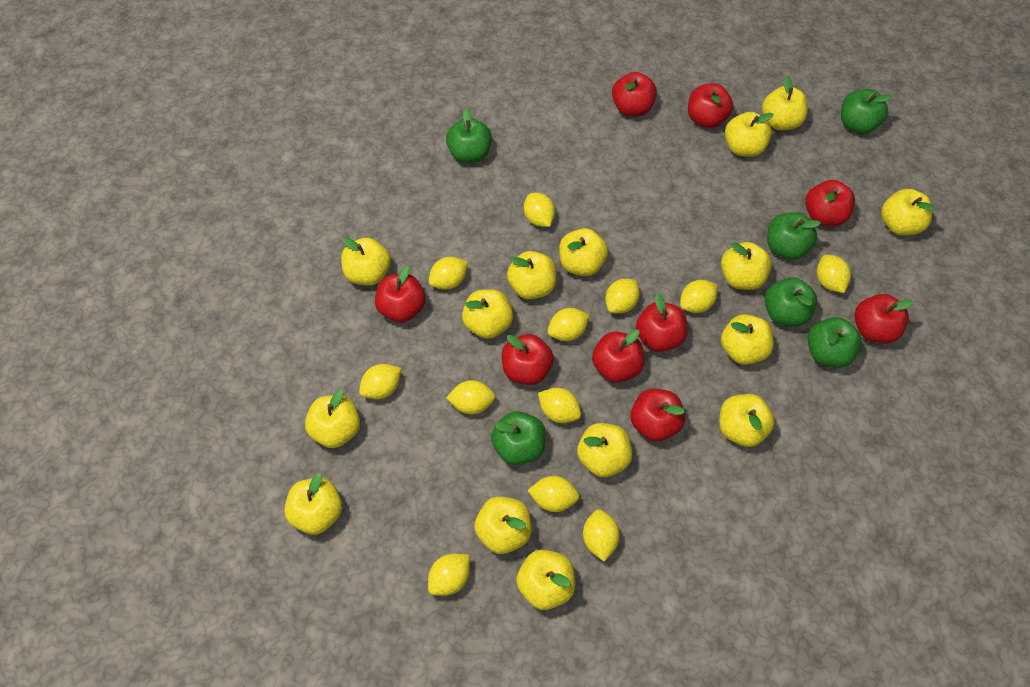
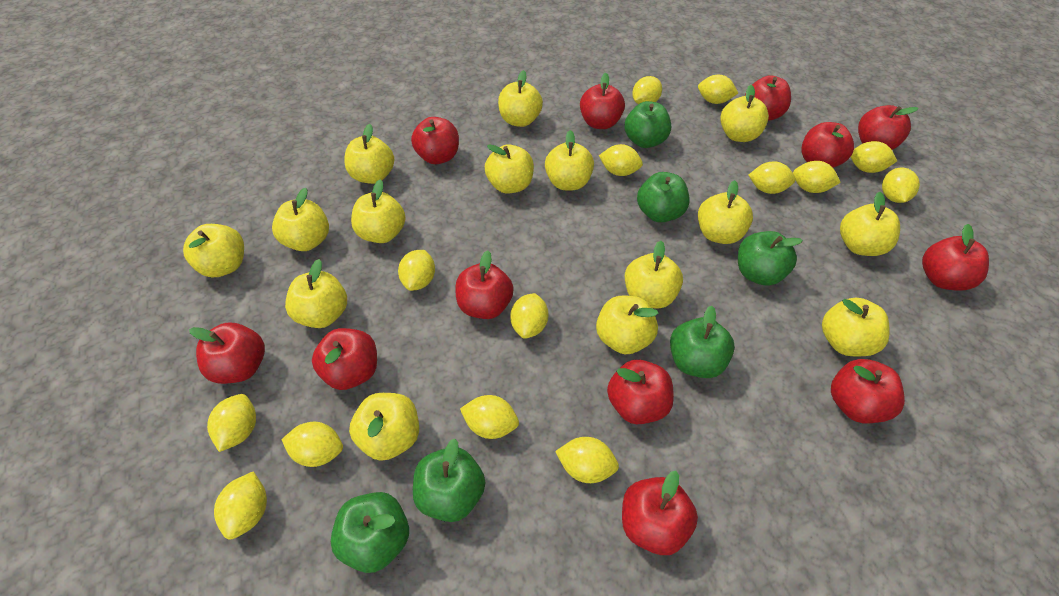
red apple: [375,265,426,322] [502,334,554,385] [592,329,644,383] [612,72,657,116] [630,389,685,442] [636,293,687,352] [688,83,733,128] [805,180,855,226] [855,294,914,344] = 9 -> [189,322,265,384] [312,328,377,390] [411,117,459,164] [455,251,514,319] [580,73,625,129] [607,360,674,424] [622,471,698,555] [745,75,791,121] [801,122,854,168] [831,359,905,424] [858,105,919,150] [922,224,989,291] = 12
yellow lemon: [359,364,401,399] [428,257,468,290] [428,554,470,596] [446,380,496,414] [524,193,555,227] [528,476,579,512] [538,388,581,423] [547,308,590,341] [583,509,620,562] [605,278,640,314] [680,280,718,313] [817,255,851,293] = 12 -> [207,394,256,452] [214,471,267,540] [281,422,343,467] [398,250,435,291] [460,395,519,439] [510,293,548,339] [555,437,619,483] [599,144,643,176] [632,76,662,104] [698,75,738,104] [748,162,796,194] [793,161,841,193] [851,141,897,173] [882,168,920,203] = 14

